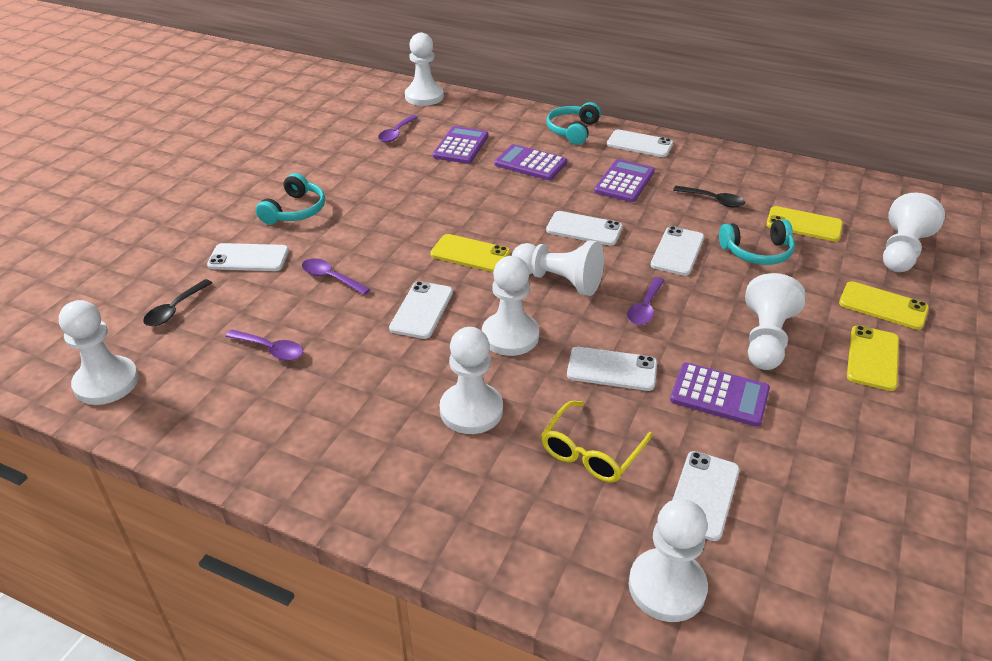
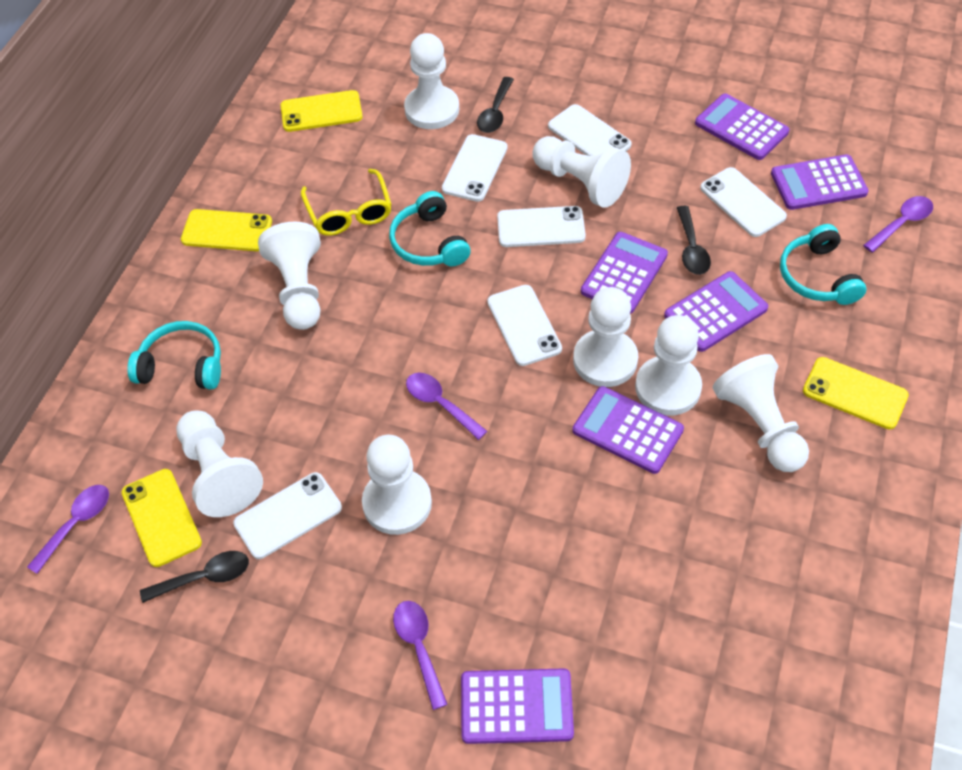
black spoon: [143,279,212,326] [673,186,745,208] = 2 -> [140,551,249,603] [477,77,514,133] [677,206,711,275] = 3
purple calculator: [433,126,489,164] [494,144,567,180] [594,159,655,202] [670,362,770,427] = 4 -> [461,668,574,744] [572,386,684,474] [581,232,668,314] [664,271,768,352] [695,93,789,160] [771,155,869,210] = 6
white phone: [207,243,289,271] [389,281,453,339] [546,211,622,246] [567,347,657,391] [607,129,673,157] [650,226,704,276] [672,451,740,541] = 7 -> [233,472,342,559] [442,134,508,202] [487,285,562,366] [497,206,586,247] [548,104,632,156] [700,167,787,237] = 6

